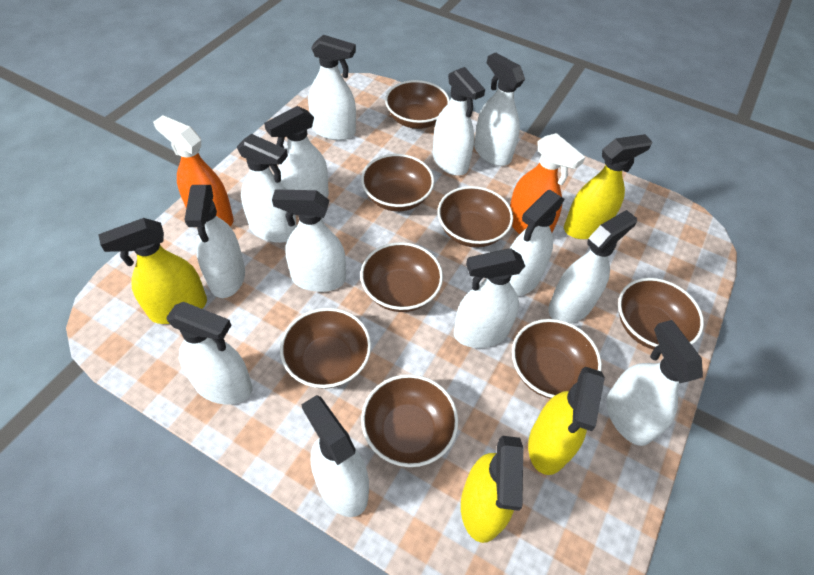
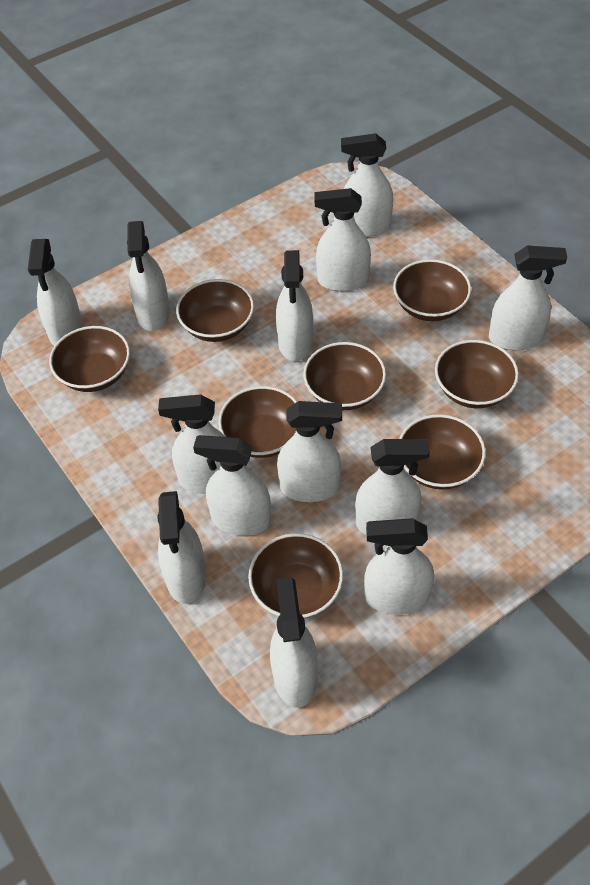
orange spray bottle: [153,115,233,226] [510,133,585,234] = 2 -> none = 0
yellow spray bottle: [98,218,207,324] [461,436,523,543] [528,367,605,475] [564,134,652,239] = 4 -> none = 0

